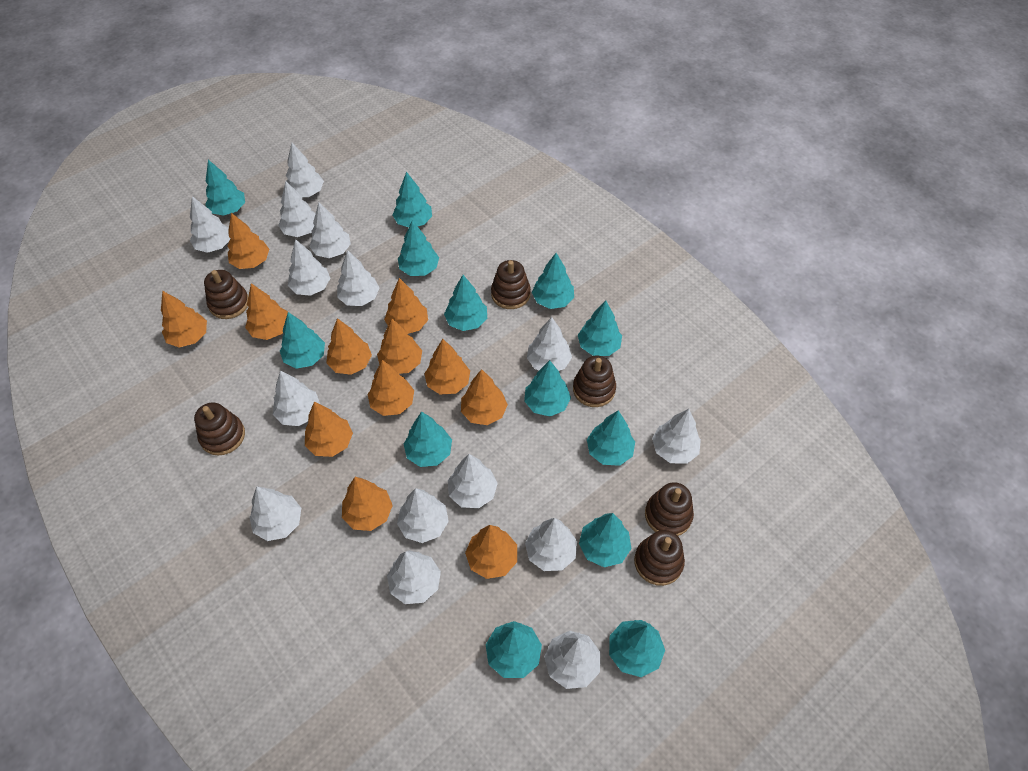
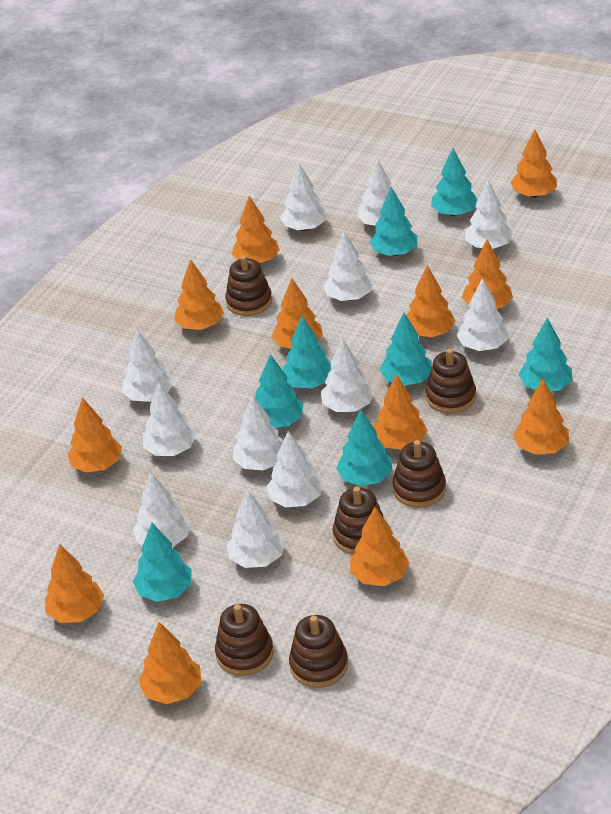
turquoise tree: [205,160,245,216] [280,312,325,369] [393,172,432,227] [398,220,439,276] [404,412,452,467] [444,275,487,331] [486,621,542,678] [524,360,571,417] [532,253,574,309] [578,301,622,356] [579,513,631,567] [587,410,635,466] [609,620,665,677] = 13 -> [133,523,192,602] [255,354,303,428] [283,316,331,388] [336,409,392,486] [370,187,417,256] [380,312,432,386] [431,148,477,216] [518,318,572,391] = 8
white tree: [190,196,230,253] [249,486,301,541] [273,370,320,426] [278,181,316,237] [286,143,324,197] [288,239,330,296] [309,202,351,258] [337,250,380,306] [387,550,441,604] [397,488,449,543] [448,454,498,508] [525,518,577,571] [527,317,572,371] [544,631,601,689] [652,409,701,464] = 15 -> [122,330,174,402] [133,473,190,547] [143,383,196,456] [226,490,285,568] [233,395,283,471] [266,431,323,507] [280,163,327,231] [320,339,374,412] [323,231,373,301] [357,159,397,226] [456,278,508,351] [465,180,513,249] = 12

